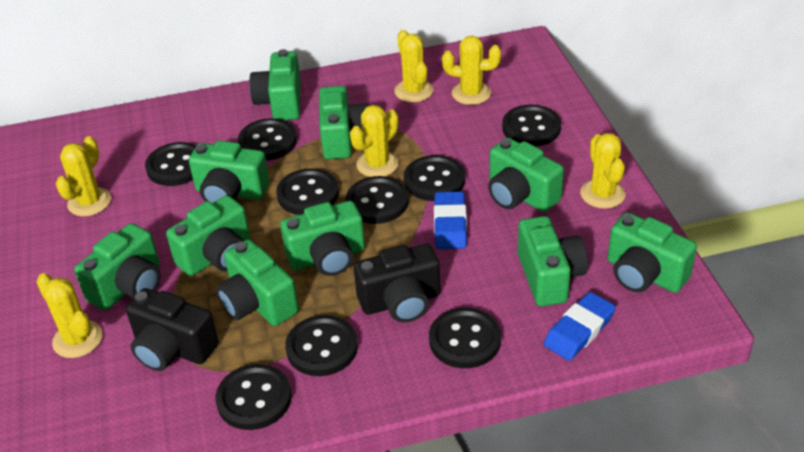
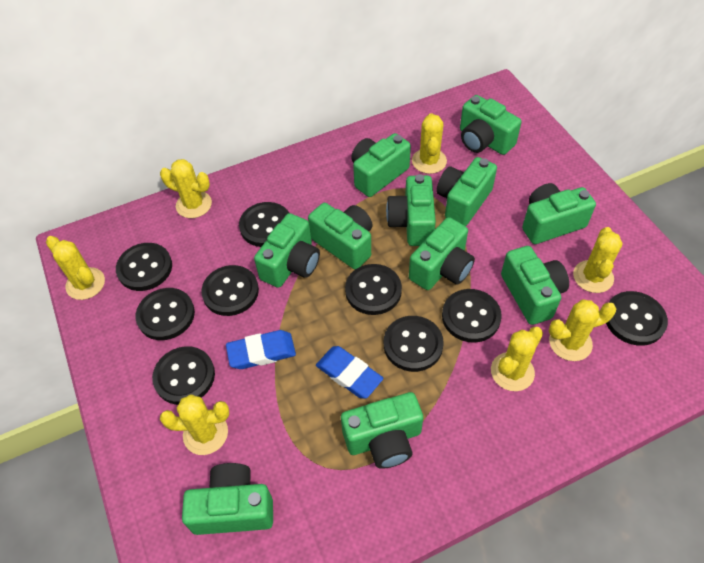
black camera: [126,288,219,371] [354,244,441,322] = 2 -> none = 0
green camera: [74,223,161,310] [166,195,250,276] [189,141,270,203] [216,239,299,326] [249,49,301,120] [280,201,365,276] [319,86,369,159] [488,138,564,212] [518,216,588,306] [608,213,697,293] = 10 -> [182,463,273,535] [254,213,320,288] [308,203,373,269] [341,392,423,469] [351,133,411,197] [386,174,436,246] [409,217,475,290] [436,157,497,226] [460,95,521,155] [501,246,569,325] [522,183,596,244] = 11
yellow cactus: [36,273,103,358] [56,136,111,216] [350,105,399,177] [394,30,433,102] [442,36,501,105] [580,133,625,209] = 6 -> [46,236,105,300] [160,159,212,218] [160,394,229,455] [412,113,447,174] [491,327,543,391] [549,300,616,361] [573,227,623,293] = 7

